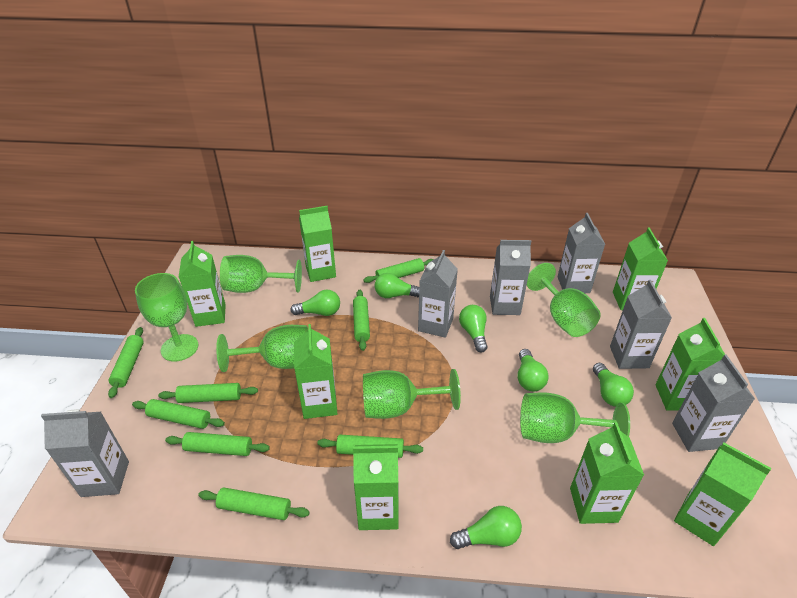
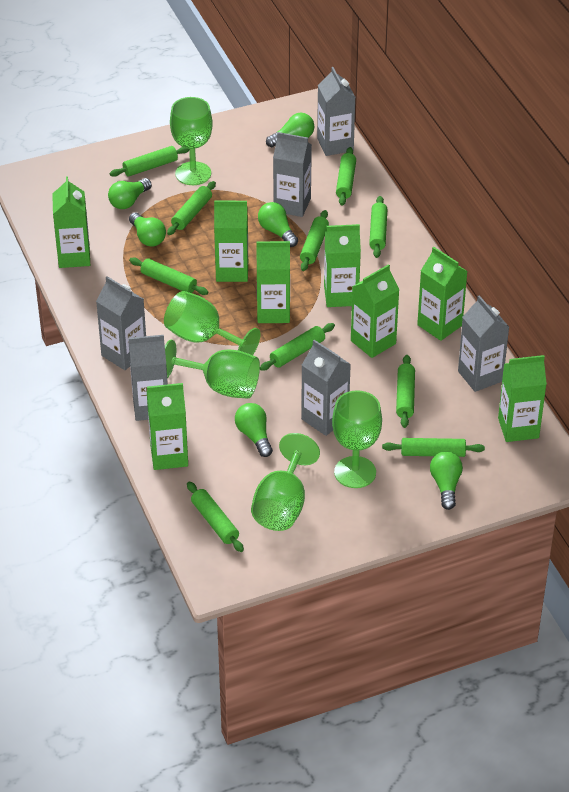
green goblet: [135,273,199,362] [216,325,308,372] [220,255,302,293] [363,369,461,419] [520,392,630,443] [527,263,601,337] = 6 -> [164,291,260,355] [165,340,260,399] [170,97,213,185] [251,433,320,531] [332,390,382,488] = 5
green rolling pin: [108,327,144,398] [132,399,225,429] [158,383,258,403] [165,432,270,456] [198,487,310,520] [317,435,423,458] [353,290,370,351] [364,258,434,283] = 8 -> [110,146,189,177] [129,257,208,295] [167,181,216,235] [187,482,244,552] [260,323,335,371] [300,210,329,271] [336,147,356,206] [369,196,387,258] [382,438,485,457] [396,355,415,428] = 10

